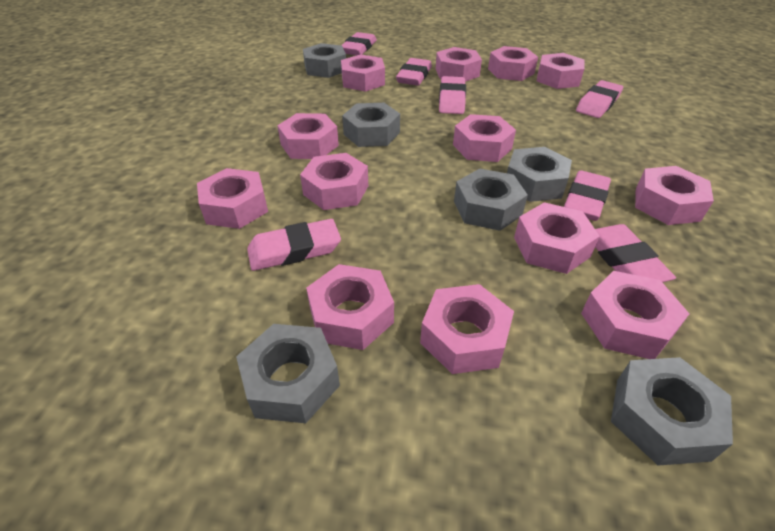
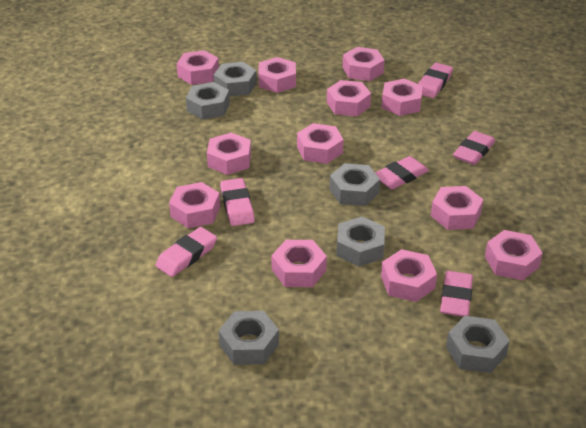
pink eraser: [247,219,341,271] [341,32,377,55] [396,58,432,86] [439,76,466,114] [564,170,611,221] [576,80,623,118] [595,224,676,282] = 7 -> [156,227,217,277] [220,178,255,226] [375,156,429,189] [418,63,453,98] [440,271,473,317] [453,131,495,165] = 6
pink nut: [197,168,268,229] [277,113,339,159] [300,153,368,210] [306,264,394,350] [341,54,385,92] [420,284,514,374] [436,47,482,82] [453,114,516,162] [488,46,538,81] [514,202,600,274] [537,53,585,89] [581,271,689,359] [635,166,714,225] = 13 -> [169,182,220,228] [177,50,219,85] [207,133,251,175] [258,57,296,93] [271,240,327,287] [297,123,344,164] [327,80,371,116] [343,47,384,81] [381,249,437,302] [382,78,423,116] [431,186,483,230] [485,230,543,280] = 12

